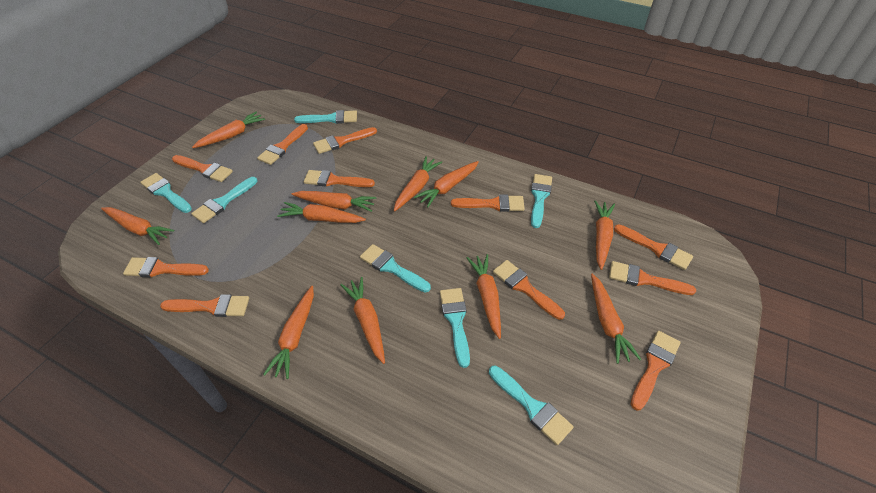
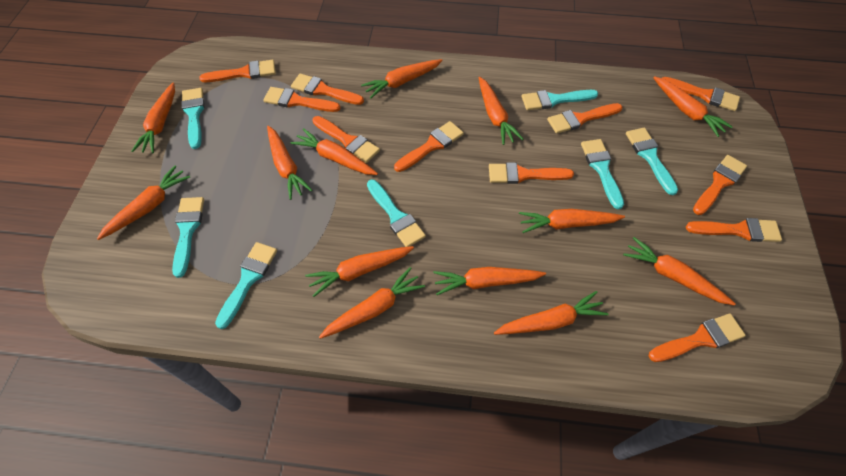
orange carrot: [101,207,174,245] [192,111,265,148] [263,286,314,379] [277,202,366,223] [292,191,376,212] [340,277,385,364] [394,156,442,211] [414,161,479,208] [467,254,501,339] [591,274,641,364] [594,200,615,270] = 11 -> [97,166,190,240] [132,83,175,153] [267,126,312,200] [291,128,378,175] [305,246,414,297] [319,267,425,339] [361,59,443,98] [433,267,546,295] [479,77,523,145] [494,291,609,335] [519,209,625,233] [623,237,736,306] [653,76,733,137] = 13

